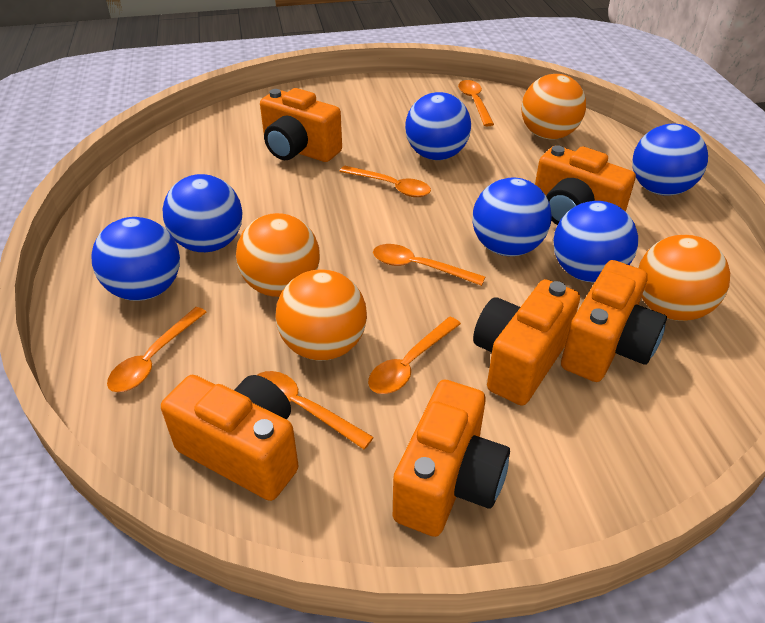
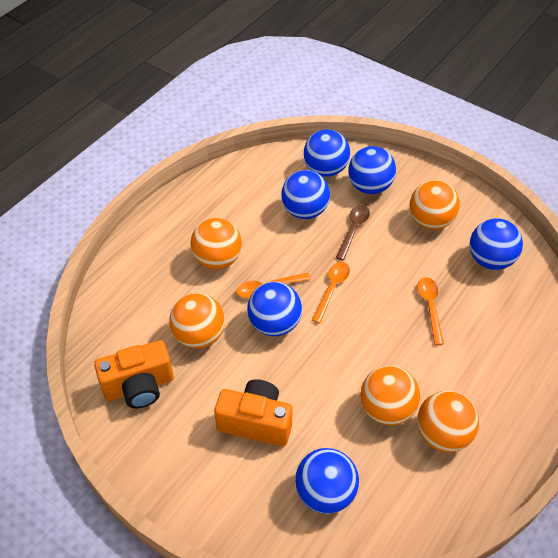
brown spoon: none = 0 -> [336,205,370,260] = 1
orange ball: [236,213,320,297] [275,270,367,361] [521,74,586,140] [639,235,730,321] = 4 -> [169,293,225,348] [190,218,242,269] [360,366,420,425] [409,180,460,230] [417,391,479,452] = 5
orange camera: [161,375,299,501] [260,88,342,162] [393,380,510,537] [473,279,580,406] [535,145,636,225] [561,260,667,382] = 6 -> [94,340,174,408] [214,379,293,447] = 2
orange spoon: [107,307,206,392] [258,371,374,449] [339,166,431,197] [368,317,461,394] [373,244,485,286] [458,80,494,126] = 6 -> [236,273,311,298] [312,262,350,324] [417,277,444,345] = 3

